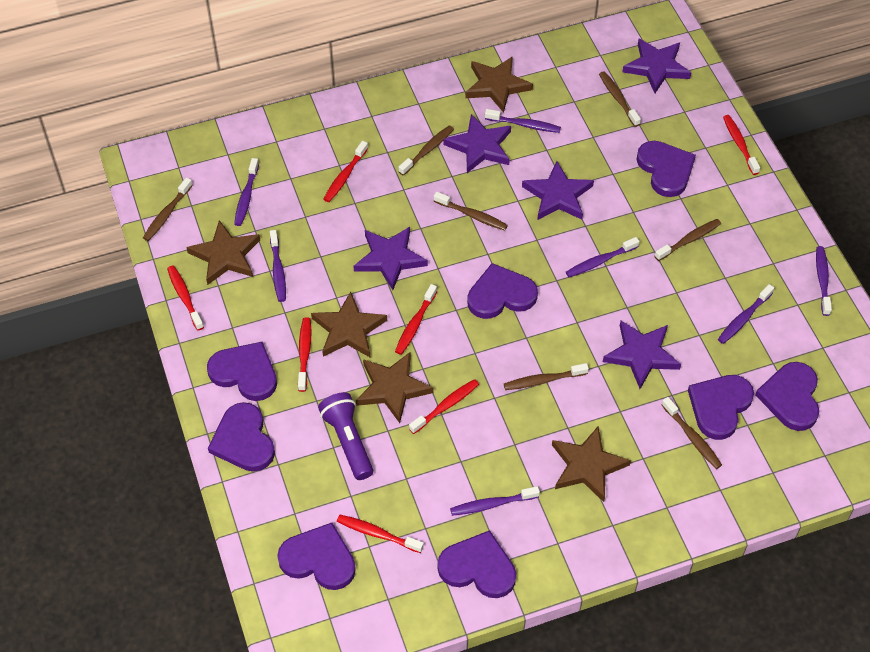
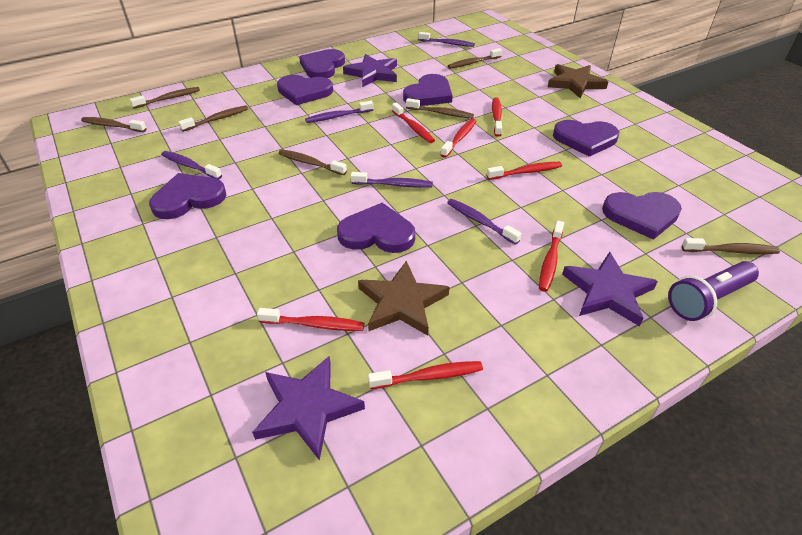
brown star: [186,220,260,285] [311,292,387,358] [356,352,433,423] [465,56,533,113] [552,427,631,502] = 5 -> [358,260,449,336] [548,64,608,98] = 2
purple heart: [207,342,277,401] [208,402,275,472] [277,523,356,590] [437,530,516,598] [467,263,538,319] [636,141,696,197] [688,375,754,440] [755,362,819,431] = 8 -> [149,173,226,219] [277,75,333,105] [299,49,345,78] [337,203,415,253] [403,74,453,106] [553,120,619,157] [602,192,682,240] = 7
purple star: [354,227,428,290] [444,114,511,173] [522,161,594,220] [603,321,681,389] [622,39,691,93] = 5 -> [252,356,365,461] [343,54,397,87] [562,252,658,326] = 3
purple toothbrush: [234,158,259,226] [270,230,286,302] [450,486,540,516] [485,109,561,133] [566,237,639,277] [718,284,774,344] [816,246,832,316] = 7 -> [161,151,222,180] [305,101,373,123] [351,172,433,188] [418,32,475,47] [447,199,521,245] = 5

